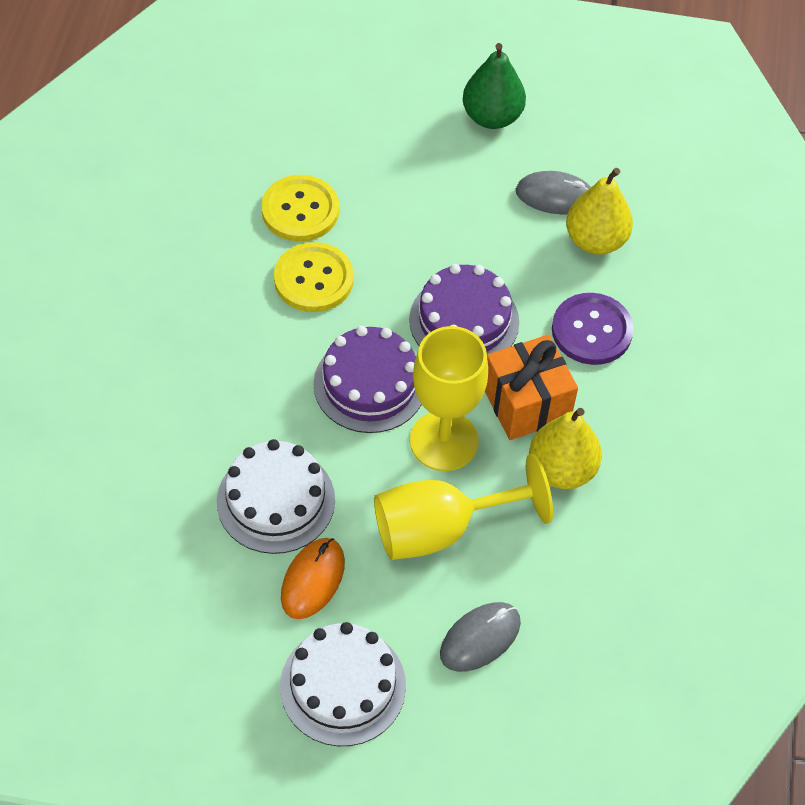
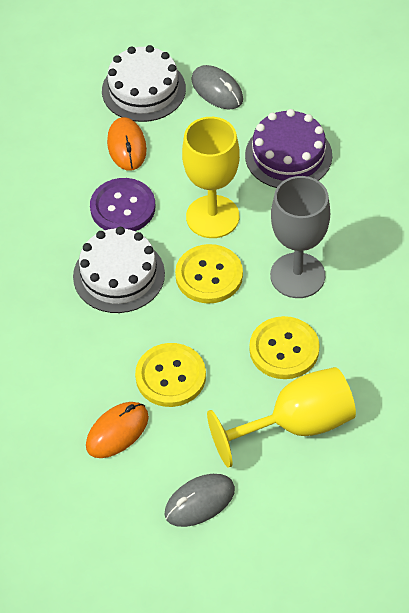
green pear: [463,43,526,129] = 1 -> none = 0
grey goblet: none = 0 -> [270,176,330,298] = 1
orange gift: [485,334,578,440] = 1 -> none = 0
orange mouse: [281,538,345,619] = 1 -> [86,402,149,458] [107,117,147,171] = 2
purple cake: [313,326,422,433] [409,264,519,354] = 2 -> [245,109,332,188] = 1
yellow button: [261,175,339,242] [274,242,354,312] = 2 -> [135,343,206,407] [175,244,243,304] [249,316,320,379] = 3
yellow pear: [529,408,602,489] [566,168,633,255] = 2 -> none = 0

